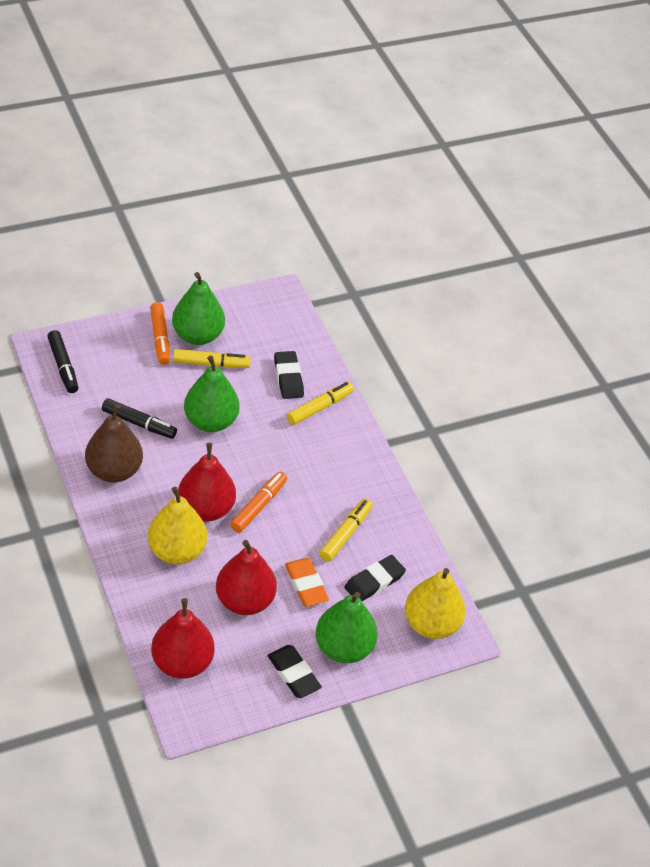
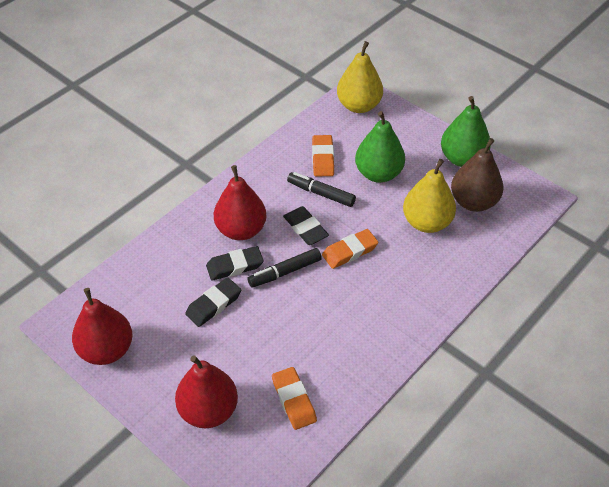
green pear: [172,272,225,345] [184,356,240,432] [316,592,377,663] = 3 -> [355,111,405,183] [441,96,491,167] = 2
orange eraser: [285,558,329,606] = 1 -> [272,367,317,430] [312,135,334,176] [322,229,378,269] = 3
orange marker: [150,302,170,365] [230,472,287,533] = 2 -> none = 0
yellow marker: [173,349,251,368] [287,382,354,425] [319,498,373,562] = 3 -> none = 0

